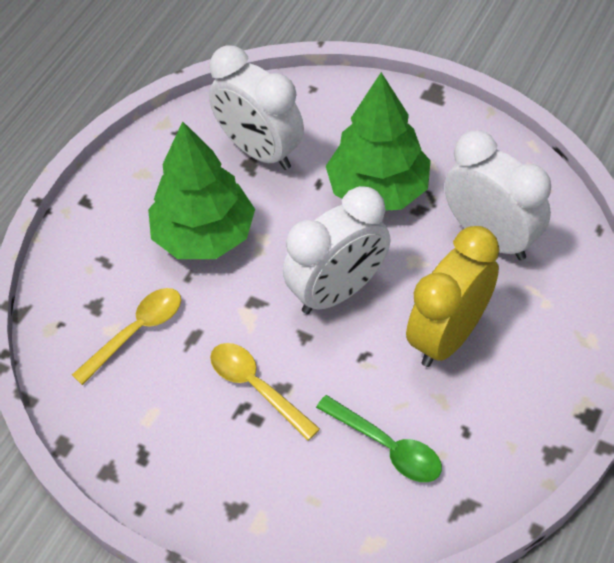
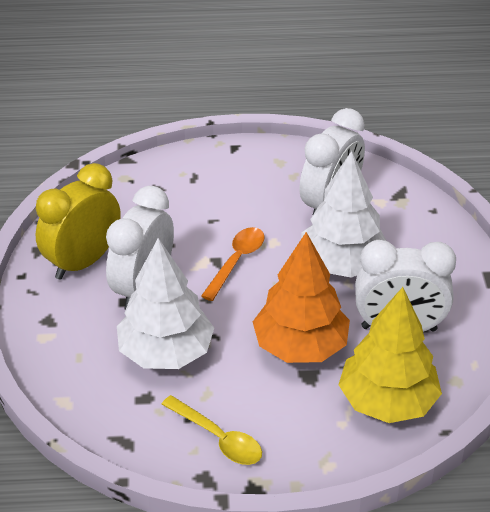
green spoon: [316,395,442,482] = 1 -> none = 0
green tree: [148,121,255,259] [326,72,431,210] = 2 -> none = 0
orange spoon: none = 0 -> [201,227,265,301] = 1
orange tree: none = 0 -> [253,232,350,363] = 1
white tree: none = 0 -> [117,238,214,369] [301,151,387,278] = 2
yellow spoon: [72,288,181,385] [210,343,320,440] = 2 -> [161,395,262,465] = 1
yellow tree: none = 0 -> [338,287,442,423] = 1

